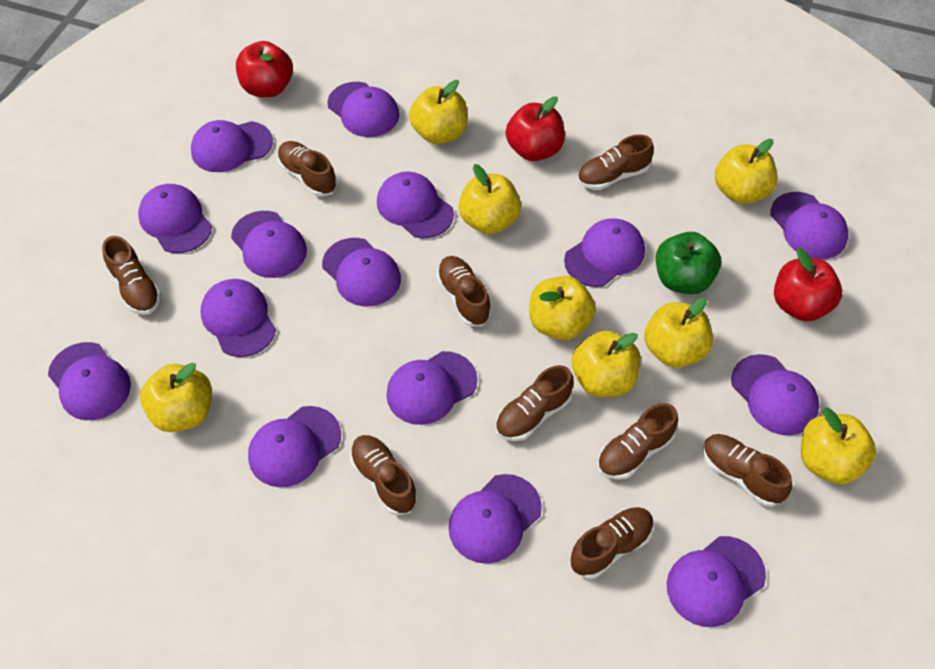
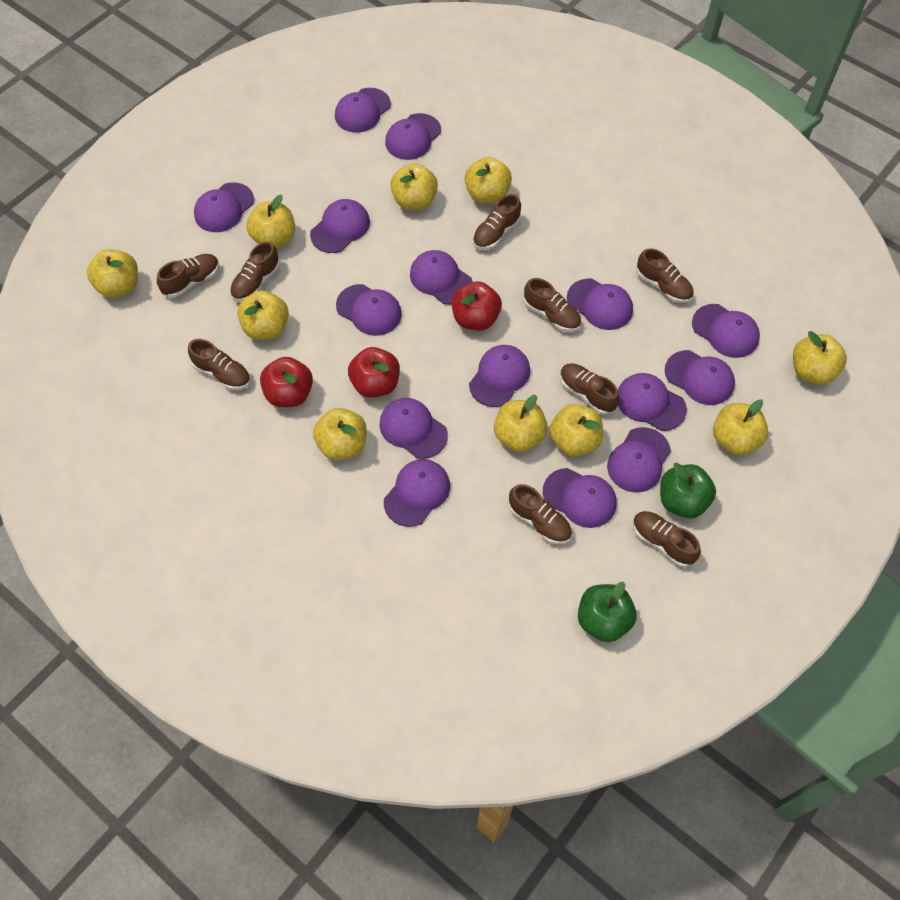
green apple: [656,232,721,294] = 1 -> [578,582,637,642] [660,463,716,518] = 2
yellow apple: [140,363,212,432] [409,80,467,144] [459,164,521,234] [529,276,596,340] [572,331,640,397] [644,298,713,368] [715,139,778,204] [801,408,876,484] = 8 -> [87,249,138,298] [237,290,289,340] [247,195,295,248] [313,408,367,460] [390,163,438,210] [465,157,512,204] [494,395,547,452] [550,404,603,456] [713,399,768,455] [793,331,847,385] = 10

